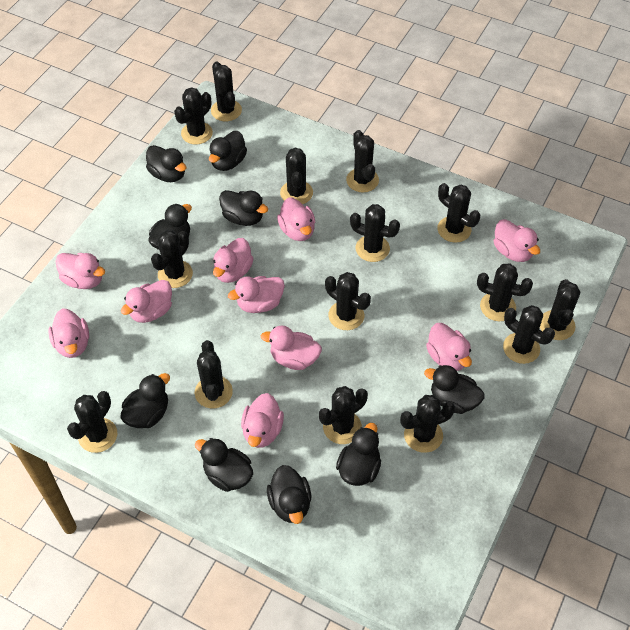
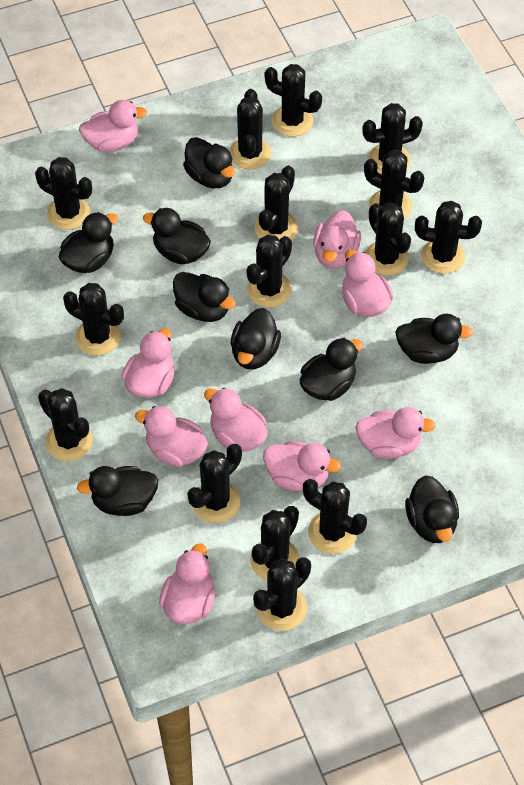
pink duck: [48,308,89,358] [55,253,105,289] [121,280,172,323] [213,238,254,283] [228,276,285,313] [241,393,284,448] [260,326,322,370] [277,197,315,241] [426,323,472,371] [494,219,540,262] = 10 -> [79,100,147,152] [122,328,174,398] [135,406,208,467] [159,543,215,624] [204,388,268,452] [263,441,341,491] [313,210,361,269] [342,250,393,317] [355,407,436,459] = 9

